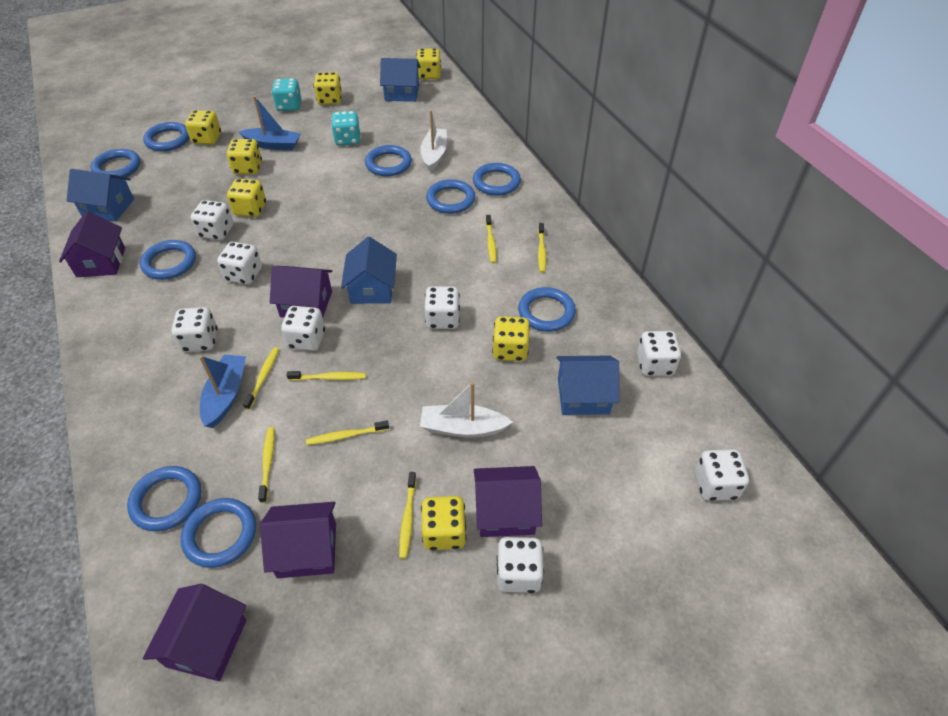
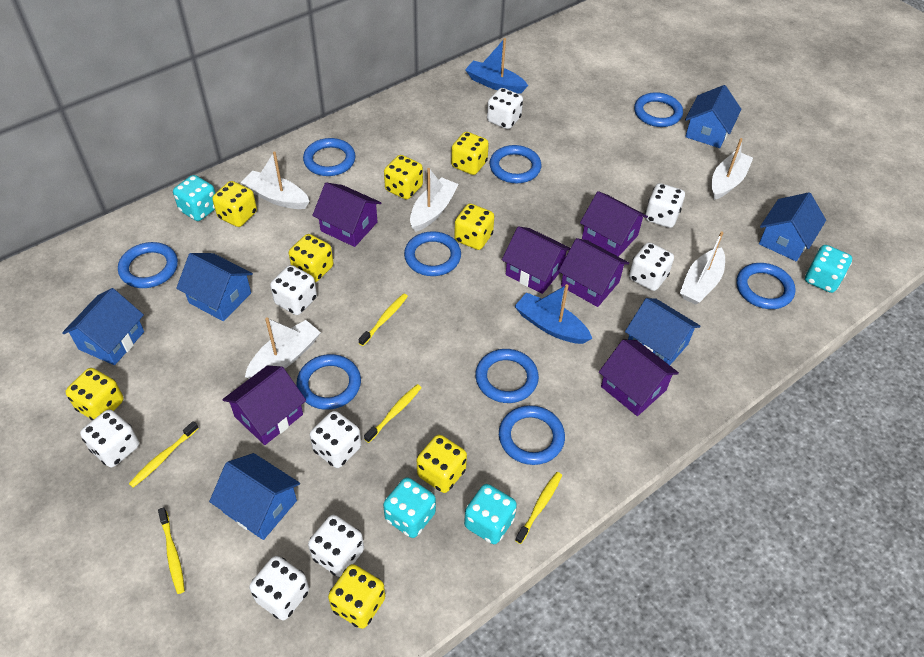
blue house: [67,169,134,222] [341,237,397,304] [380,58,421,102] [556,356,619,415] = 4 -> [62,288,144,365] [176,253,253,321] [209,453,300,540] [625,298,700,365] [685,85,741,148] [759,192,826,261] = 6
purple house: [59,211,125,277] [143,584,246,681] [260,502,336,578] [269,266,332,318] [474,466,542,537] = 5 -> [222,366,306,445] [312,182,381,247] [502,226,570,294] [558,238,629,307] [580,191,648,257] [599,339,679,416] = 6
turquoise dice: [272,78,302,111] [331,111,361,146] = 2 -> [173,175,215,221] [383,477,436,538] [464,484,517,544] [805,245,852,293] = 4
white boat: [420,382,513,438] [421,110,447,172] = 2 -> [241,151,310,209] [245,317,321,379] [410,168,459,232] [680,231,725,305] [712,138,753,200] = 5
yellow dice: [185,110,221,145] [227,139,262,174] [227,178,266,217] [313,72,342,105] [416,48,441,79] [421,496,466,550] [492,316,530,361] = 7 -> [66,368,124,421] [212,181,257,227] [289,234,333,282] [328,564,385,629] [384,155,423,200] [417,435,467,493] [451,132,489,175] [454,204,494,250] = 8
yellow toothbrush: [243,347,279,410] [258,427,275,503] [287,371,366,381] [306,420,389,445] [399,472,416,559] [486,215,497,263] [538,223,546,273] = 7 -> [129,421,199,488] [158,507,185,594] [358,293,408,346] [364,384,422,443] [515,472,562,544] = 5

